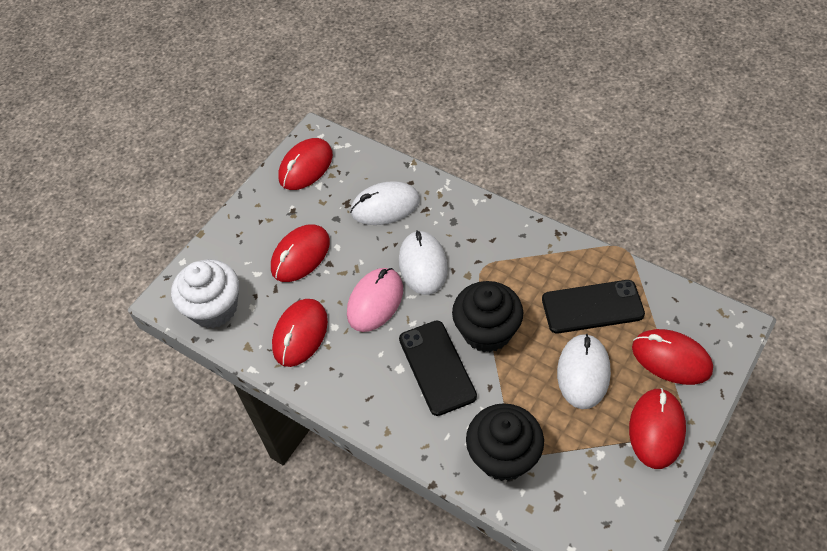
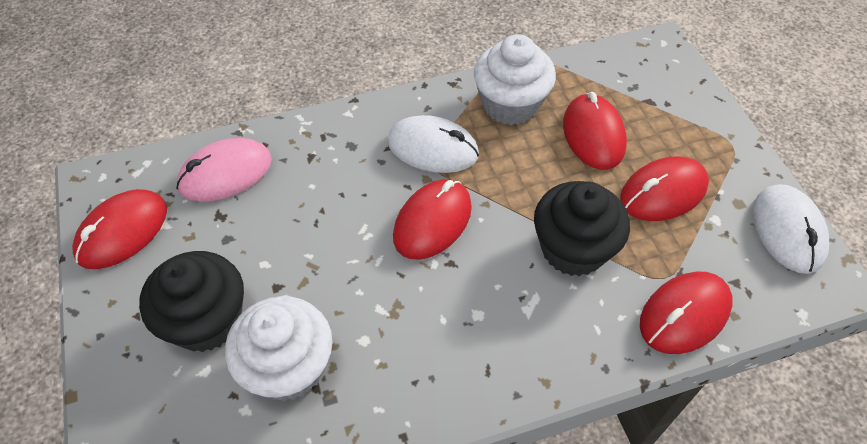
black phone: [399,321,477,416] [542,280,645,333] = 2 -> none = 0
white cupcake: [171,259,239,328] = 1 -> [225,296,333,401] [474,34,556,125] = 2
white mouse: [350,181,420,225] [399,230,448,295] [557,333,611,409] = 3 -> [387,115,479,173] [753,184,829,274] = 2

